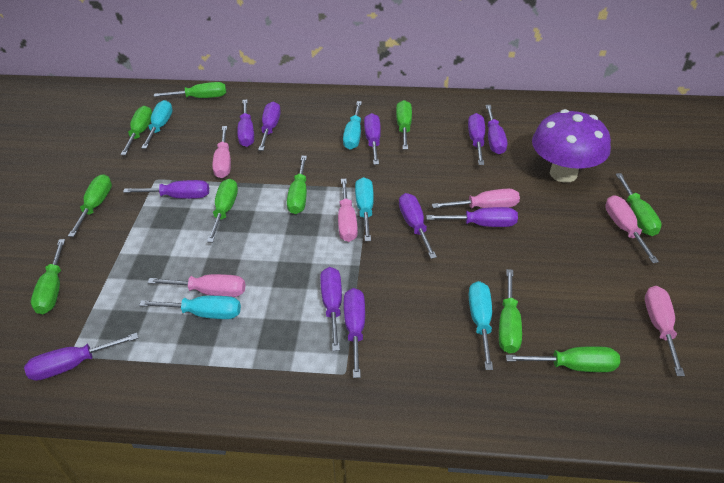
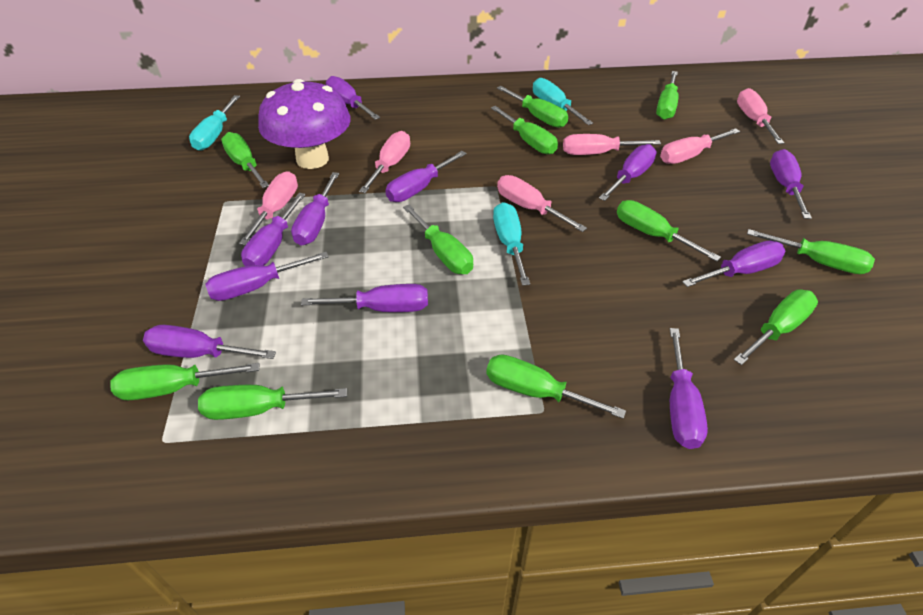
green screwdriver: [31,239,65,314] [68,174,112,237] [120,106,152,155] [154,82,226,98] [207,179,238,243] [287,156,307,214] [396,100,412,150] [499,269,522,354] [506,346,620,372] [616,173,662,236] = 10 -> [110,363,260,400] [198,385,347,420] [221,132,269,188] [403,205,473,274] [486,355,626,419] [491,106,558,154] [497,86,568,128] [617,200,721,262] [656,71,679,120] [734,290,818,365] [747,229,875,274] = 11
turquoise screwdriver: [139,296,241,319] [141,100,173,149] [343,101,362,150] [355,177,374,241] [468,281,493,370] = 5 -> [189,95,240,151] [493,202,530,286] [533,78,593,125] = 3

